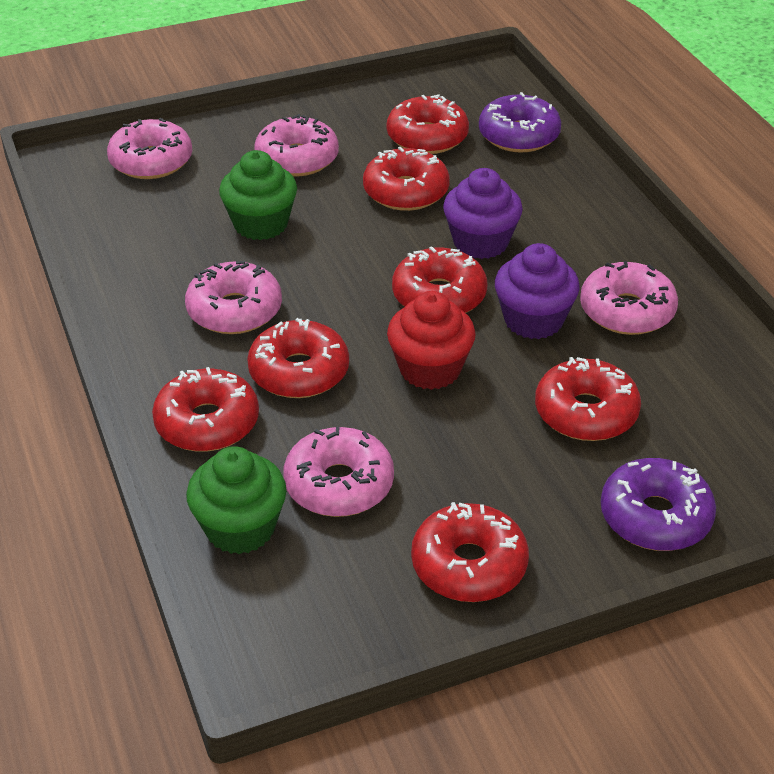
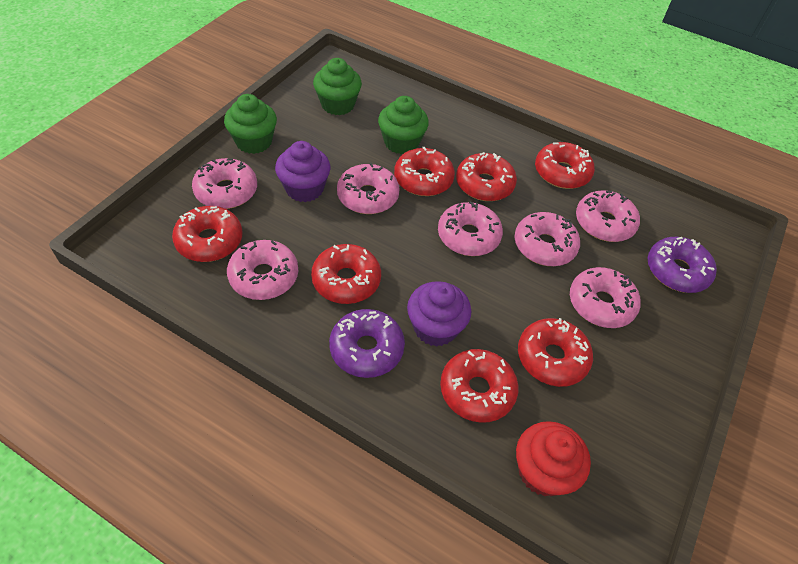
green cupcake: [186,446,287,554] [219,150,297,240] = 2 -> [224,94,277,154] [313,58,362,115] [378,96,429,154] = 3
pink donut: [107,118,192,179] [185,261,282,334] [254,114,339,176] [283,427,394,517] [580,261,678,335] = 5 -> [192,158,257,209] [227,240,298,300] [337,163,400,214] [438,201,503,256] [514,212,580,266] [570,267,641,328] [576,191,640,242] = 7

